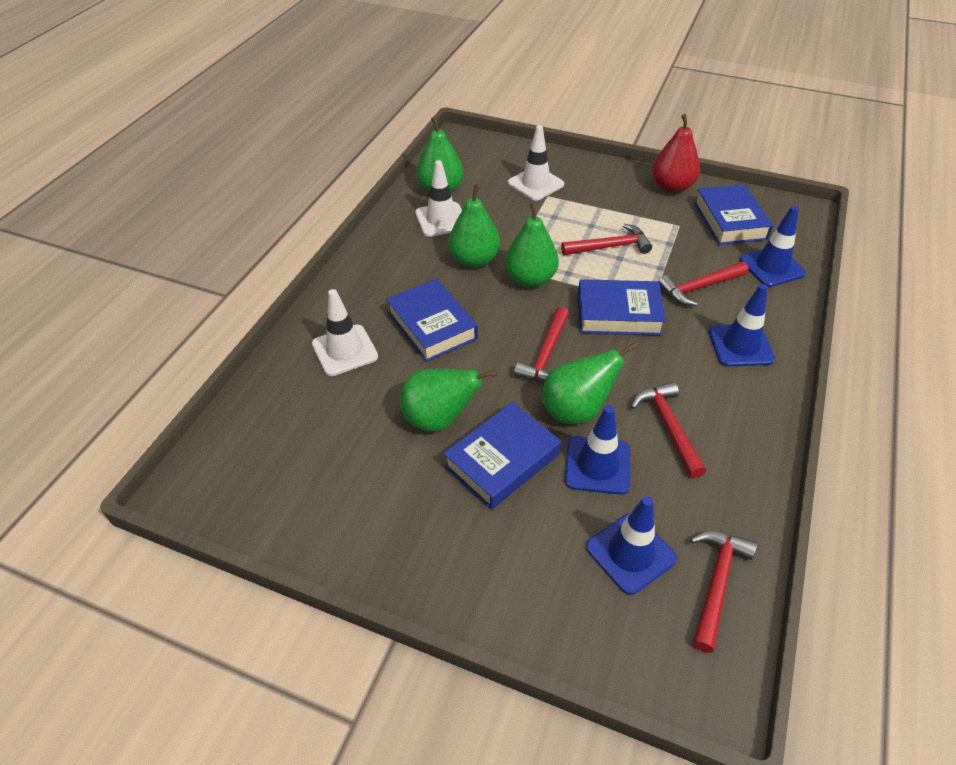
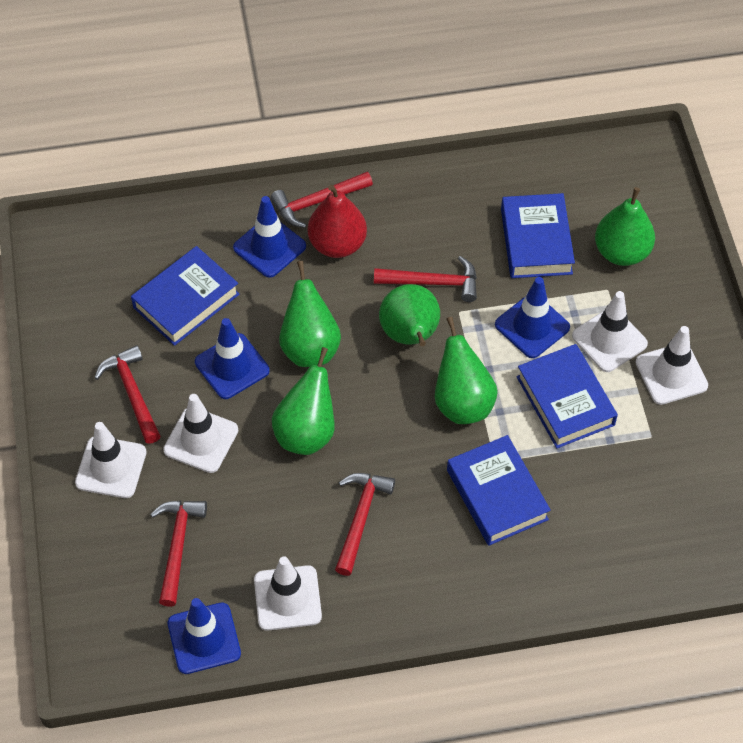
white traffic cone: [312,289,378,376] [415,160,462,237] [508,125,564,201] = 3 -> [75,422,147,498] [163,394,238,473] [254,556,322,631] [572,291,648,372] [635,326,708,405] = 5

